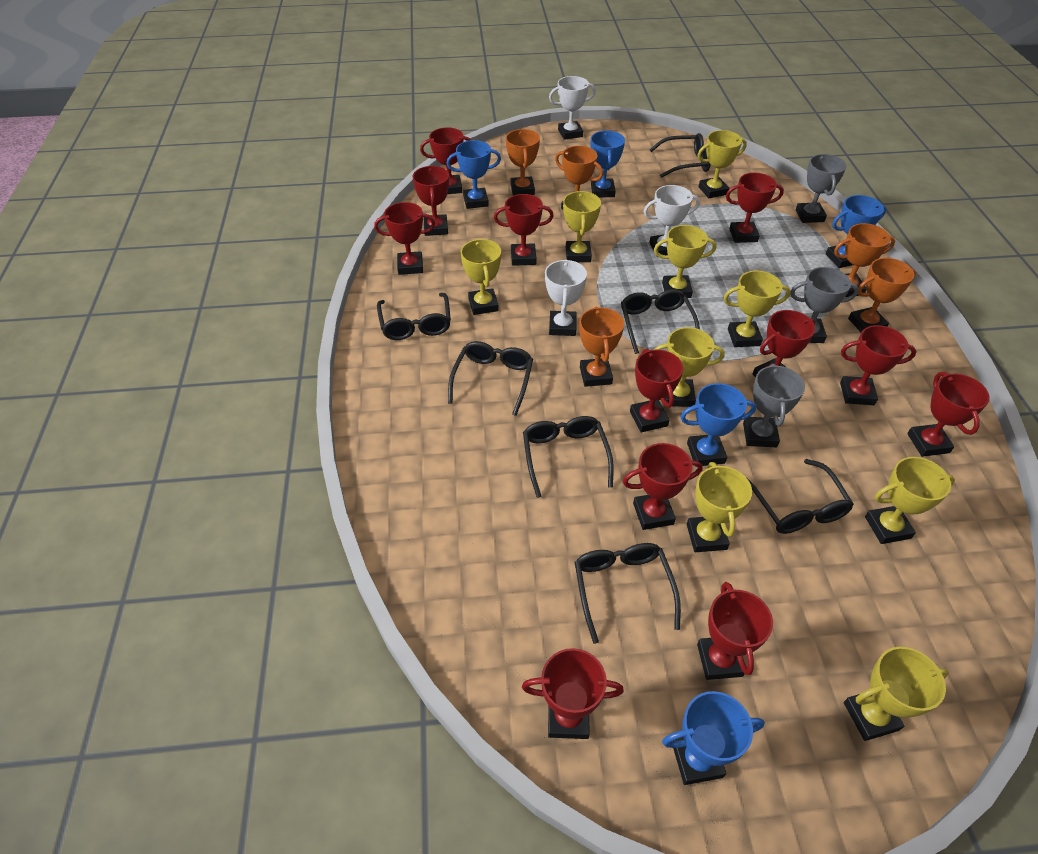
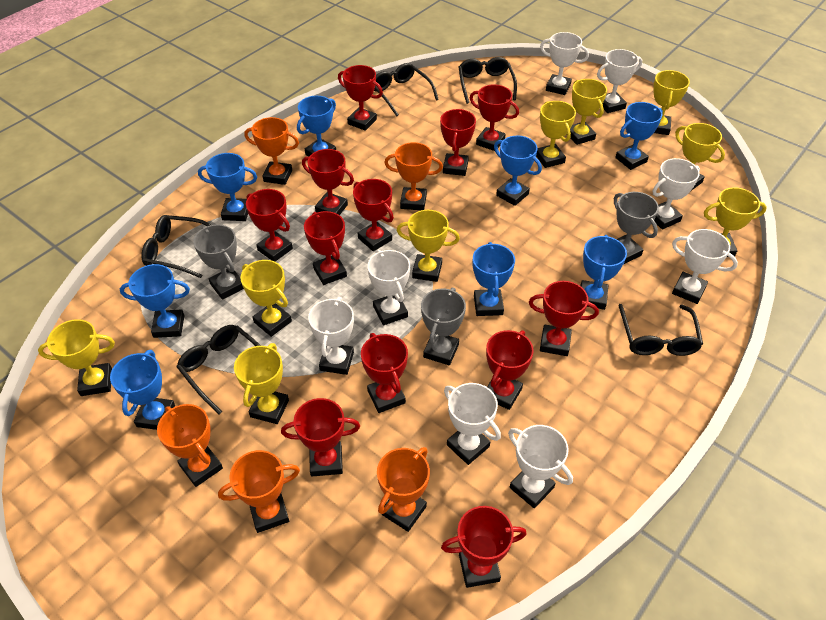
black glasses: [377,293,451,340] [448,341,533,416] [523,416,614,498] [575,543,681,644] [621,289,700,354] [650,133,711,178] [747,459,854,534] = 7 -> [141,215,211,278] [177,325,261,414] [374,63,439,116] [458,57,517,104] [618,304,703,356] = 5
blue trophy: [447,140,501,209] [590,131,625,197] [662,691,765,785] [680,383,756,467] [826,195,886,268] = 5 -> [110,350,175,430] [120,264,190,338] [198,153,257,221] [297,96,336,156] [473,242,515,316] [494,136,542,206] [580,235,627,310] [615,102,663,170] = 8
white trophy: [545,260,587,336] [549,76,596,140] [643,185,700,257] = 3 -> [308,297,354,375] [367,250,410,325] [444,383,501,465] [508,425,573,508] [540,32,589,95] [597,49,642,113] [652,158,700,230] [672,229,738,304] = 8

